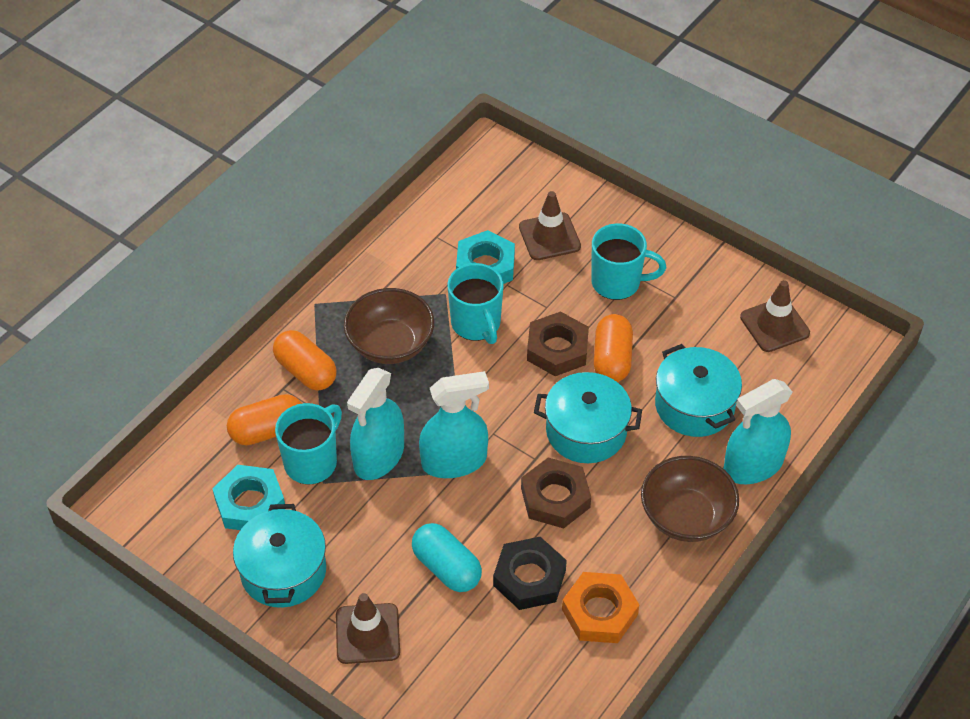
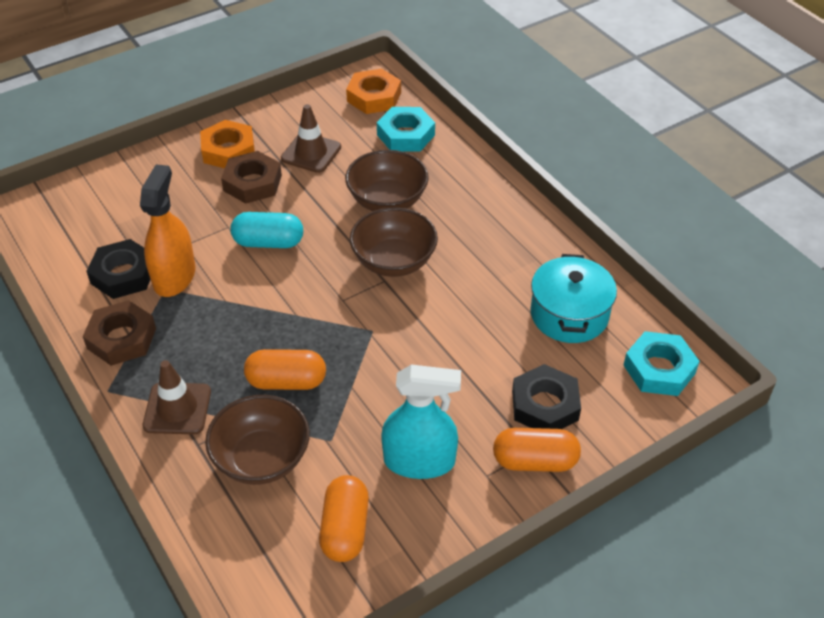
black nut: [493,537,567,610] = 1 -> [86,239,151,299] [512,364,581,429] = 2
brown bowl: [344,288,434,364] [641,456,739,542] = 2 -> [205,395,310,485] [345,150,429,211] [350,207,438,277] = 3
brown traffic cone: [336,593,400,664] [519,191,581,260] [740,280,810,352] = 3 -> [143,360,211,434] [281,104,341,173] = 2
orange nut: [562,572,639,643] = 1 -> [200,120,255,168] [346,68,401,114] = 2
orange spray bottle: none = 0 -> [140,164,196,297] = 1
turquoise mug: [275,403,342,485] [447,263,504,344] [591,223,666,300] = 3 -> none = 0
turquoise pot: [233,504,326,608] [534,372,642,463] [655,344,742,437] = 3 -> [530,254,617,343] = 1
turquoise spray bottle: [347,368,404,480] [419,371,489,478] [723,379,793,484] = 3 -> [381,365,461,479] = 1

